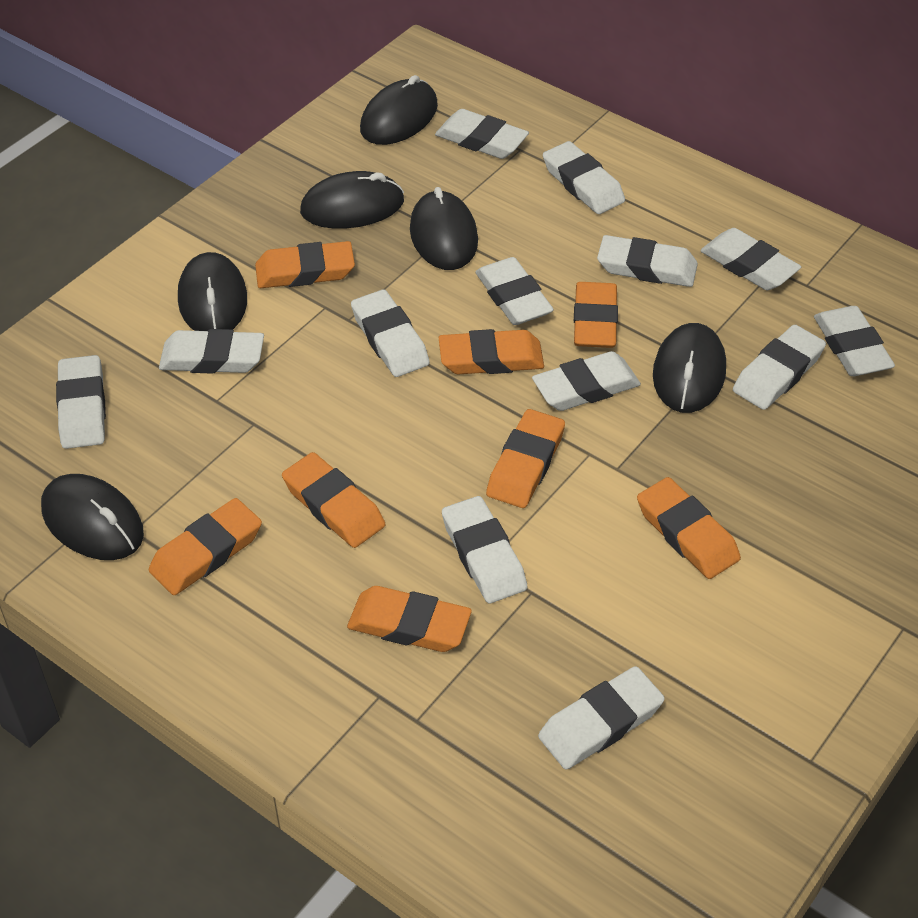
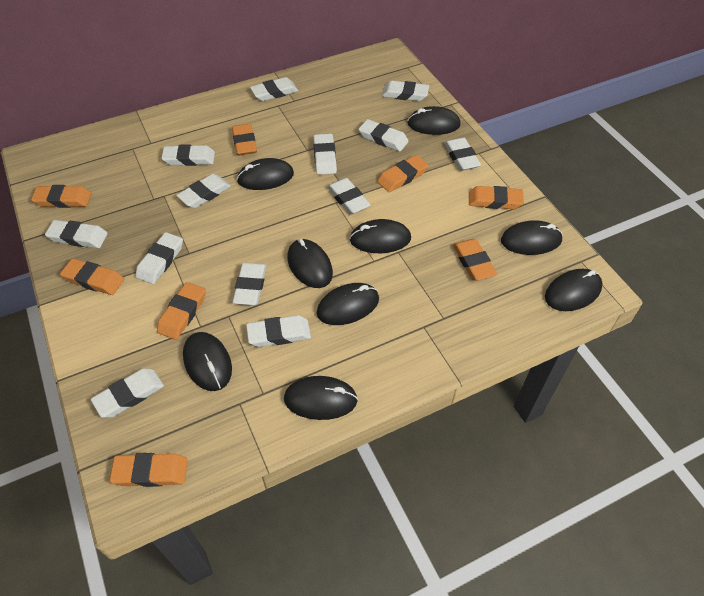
black mouse: [41,474,144,560] [178,252,247,331] [300,171,404,229] [360,75,438,145] [410,187,478,270] [653,323,726,413] = 6 -> [183,332,232,391] [237,158,294,190] [284,376,358,420] [288,239,333,288] [317,283,379,325] [349,219,411,253] [407,106,461,135] [501,220,563,255] [545,269,603,311] = 9

